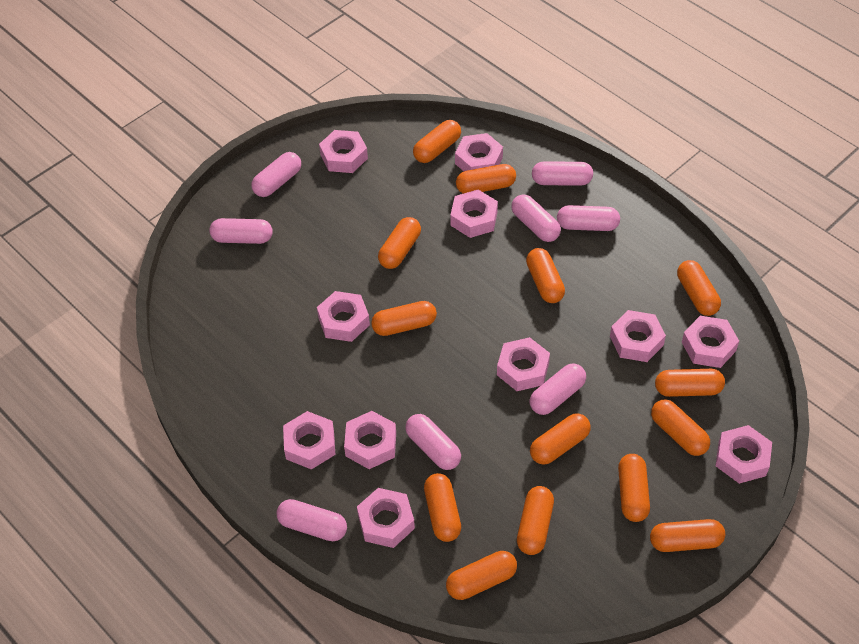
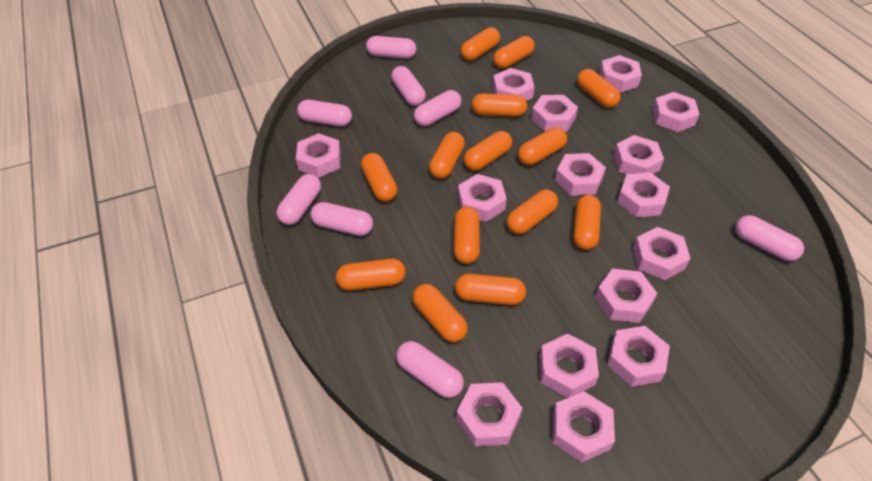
pink nut: [283,411,335,469] [317,291,370,342] [319,130,368,173] [344,411,396,469] [357,488,415,548] [450,190,498,238] [455,133,503,171] [497,337,550,391] [610,310,666,362] [682,316,739,368] [715,425,772,484] = 11 -> [296,133,341,178] [456,383,522,446] [458,174,507,222] [493,68,534,101] [531,95,578,132] [539,334,599,398] [553,391,615,463] [555,153,606,196] [595,268,657,323] [599,55,642,92] [607,326,670,387] [613,135,664,174] [617,172,670,217] [633,227,691,280] [652,92,699,132] = 15

